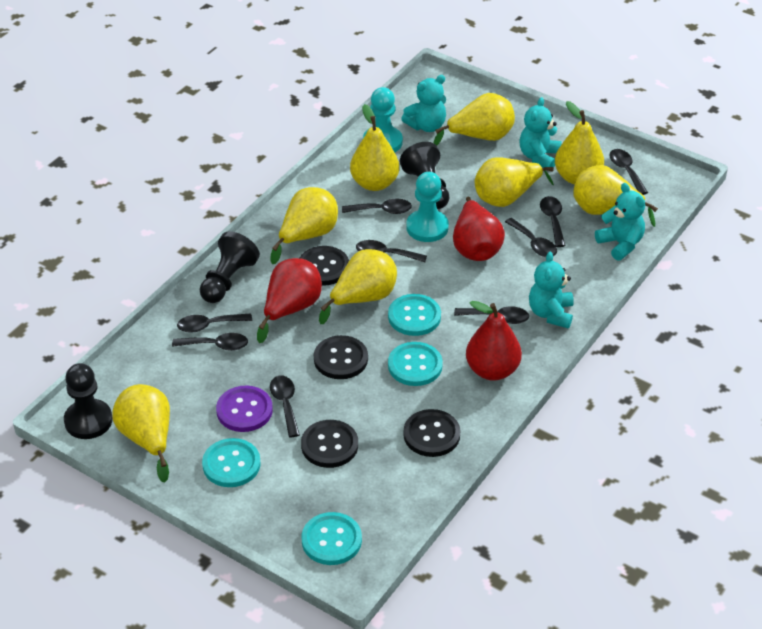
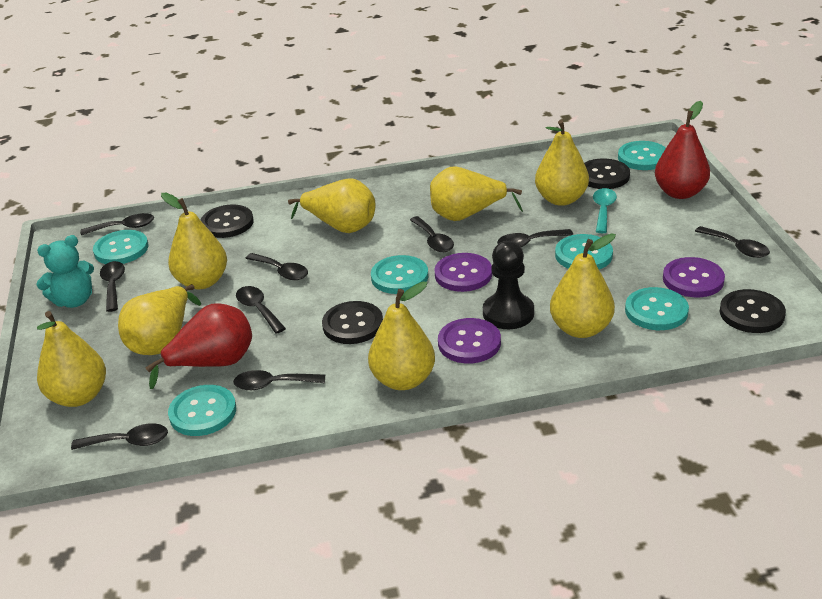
black pawn: [64,363,112,439] [200,231,260,303] [400,142,450,209] = 3 -> [483,241,534,329] = 1
purple button: [216,386,273,432] = 1 -> [435,253,492,292] [438,318,501,364] [663,257,725,297] = 3
red pear: [257,258,322,343] [453,197,505,261] [466,301,522,381] = 3 -> [146,303,252,389] [655,101,710,199] = 2
turquoise button: [202,438,261,487] [301,512,362,565] [388,294,441,336] [388,342,443,386] = 4 -> [93,230,148,264] [168,385,236,436] [371,255,428,294] [555,234,613,269] [618,141,666,170] [625,287,689,330] = 6
turquoise pawn: [363,87,403,152] [406,172,449,242] = 2 -> none = 0
turquoise spoon: none = 0 -> [593,188,617,233] = 1
turquoise teddy bear: [401,75,446,132] [519,97,562,168] [529,252,574,328] [595,183,645,261] = 4 -> [36,235,94,308] = 1

